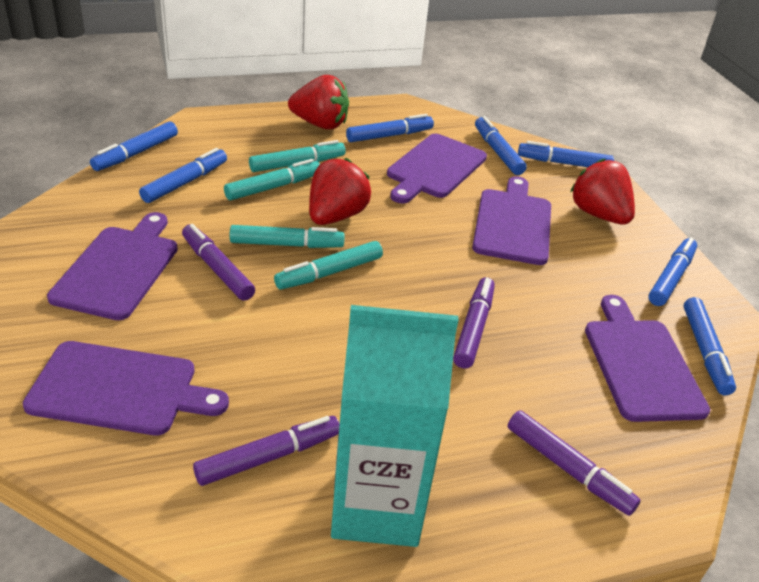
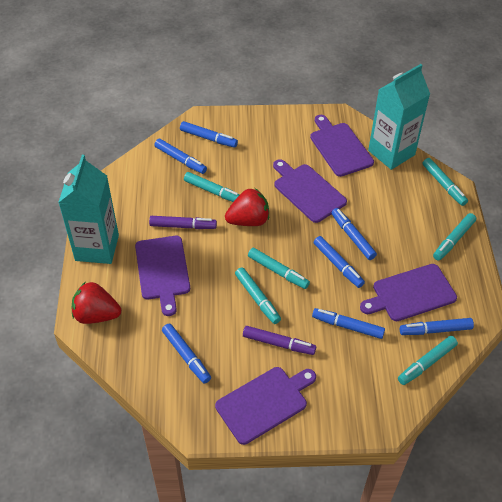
purple marker: [182,224,255,301] [193,416,339,486] [453,277,495,369] [508,410,641,516] = 4 -> [149,216,217,229] [243,326,316,355] = 2
red strawberry: [288,75,349,129] [309,158,371,225] [570,159,635,225] = 3 -> [72,282,121,324] [225,188,269,226] = 2
turquoise carton: [331,305,458,547] = 1 -> [58,155,119,264] [368,64,430,170] = 2
turquoise marker: [224,159,320,200] [230,225,345,248] [249,140,346,172] [274,241,383,290] = 4 -> [184,172,240,202] [235,267,281,324] [248,248,310,289] [398,336,458,385] [423,158,468,206] [433,213,476,261] = 6

